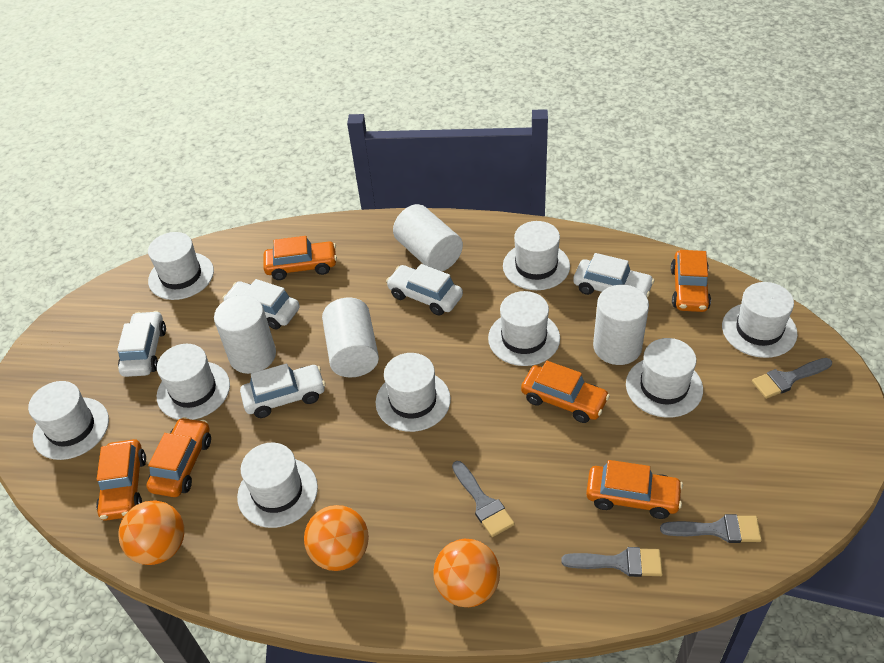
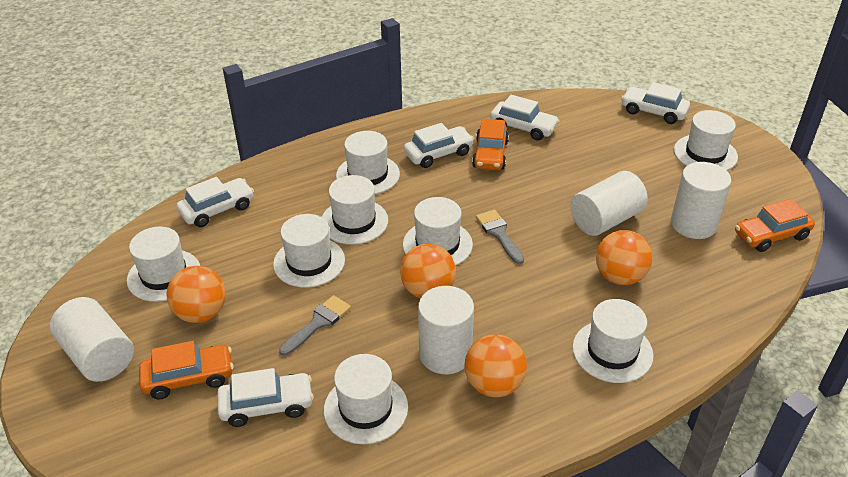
grey brush: [452,461,515,537] [561,547,663,577] [660,514,762,543] [752,358,832,399] = 4 -> [279,295,351,356] [476,210,524,264] = 2
orange ball: [118,500,185,565] [304,505,369,571] [433,539,500,607] = 3 -> [166,266,226,323] [400,244,456,298] [464,334,527,397] [596,230,652,285] = 4
orange car: [96,439,146,521] [146,417,211,497] [263,236,337,280] [521,361,610,423] [586,460,683,519] [671,250,711,312] = 6 -> [139,341,234,399] [472,119,509,170] [735,199,815,252] = 3
white hat: [28,381,109,460] [148,232,214,300] [157,344,230,420] [237,443,318,528] [375,353,451,432] [488,291,560,366] [503,221,570,290] [626,338,703,418] [722,282,798,358] = 9 -> [127,227,200,302] [273,214,345,288] [322,175,388,245] [324,354,408,444] [336,131,400,194] [403,197,473,266] [572,299,653,383] [674,110,738,171] = 8

